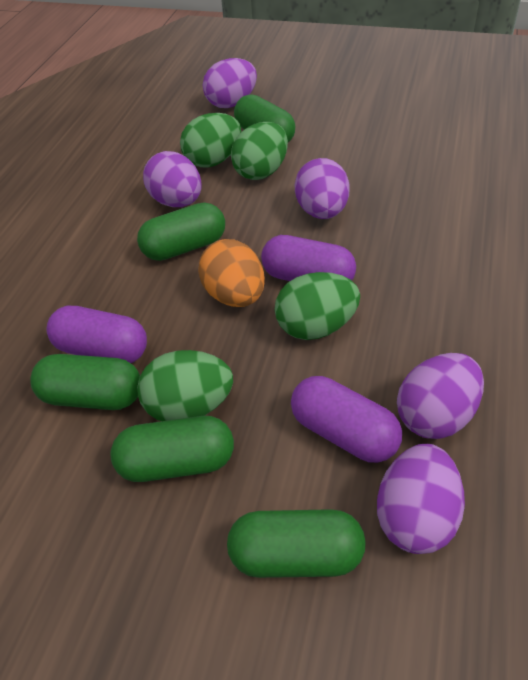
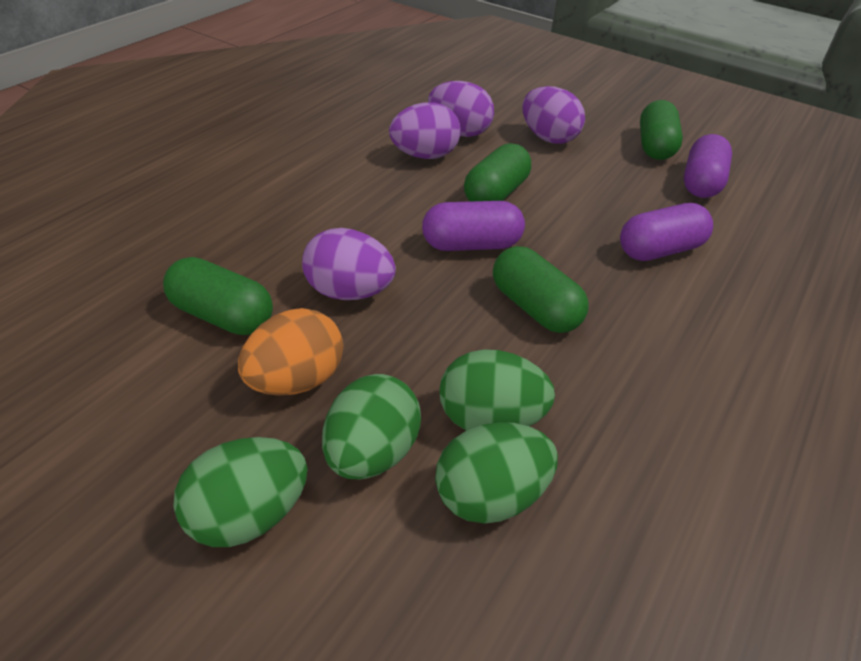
green capsule: [30,354,140,410] [111,416,234,482] [137,203,225,261] [227,509,366,578] [234,94,295,142] = 5 -> [163,257,273,335] [464,143,531,201] [493,246,588,333] [640,100,683,160] = 4
purple egg: [143,151,202,207] [203,58,257,108] [295,158,350,219] [377,444,465,554] [397,353,484,439] = 5 -> [302,228,396,300] [389,102,461,159] [428,81,494,137] [522,86,585,144] = 4

